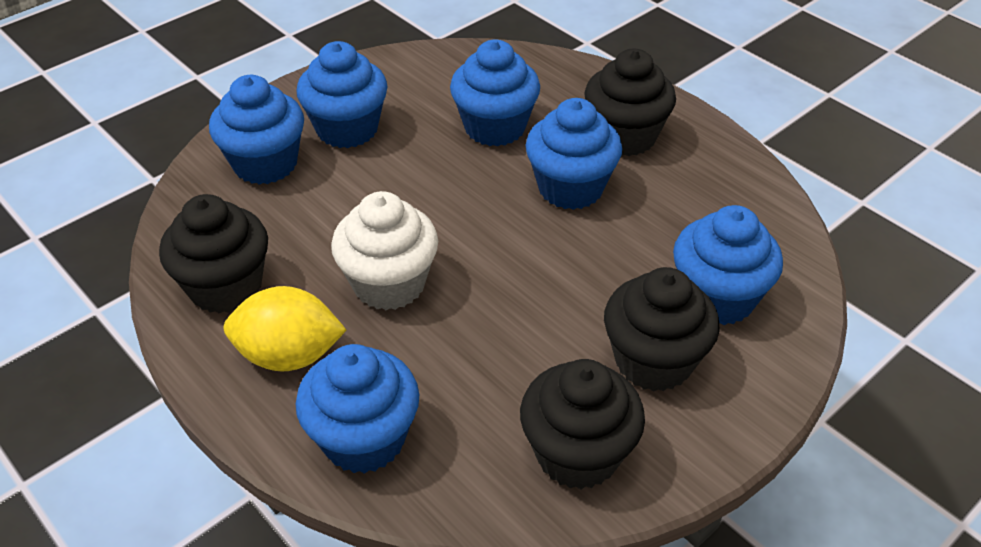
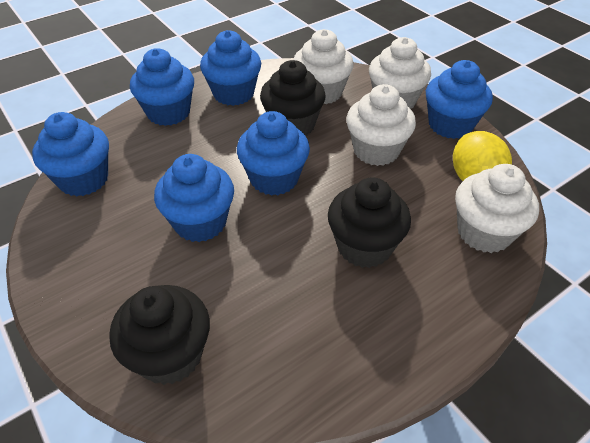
black cupcake: [159,194,268,313] [520,359,645,489] [584,49,676,156] [604,267,720,392] = 4 -> [109,285,210,385] [260,60,326,136] [328,177,411,268] = 3
white cupcake: [331,191,438,310] = 1 -> [293,29,354,104] [346,84,416,166] [369,37,431,109] [455,164,539,253] = 4

